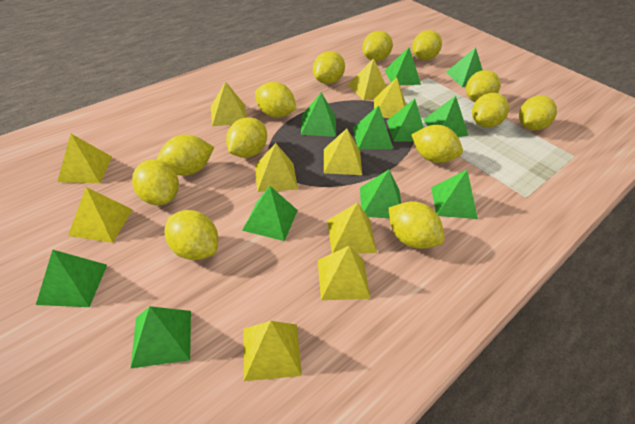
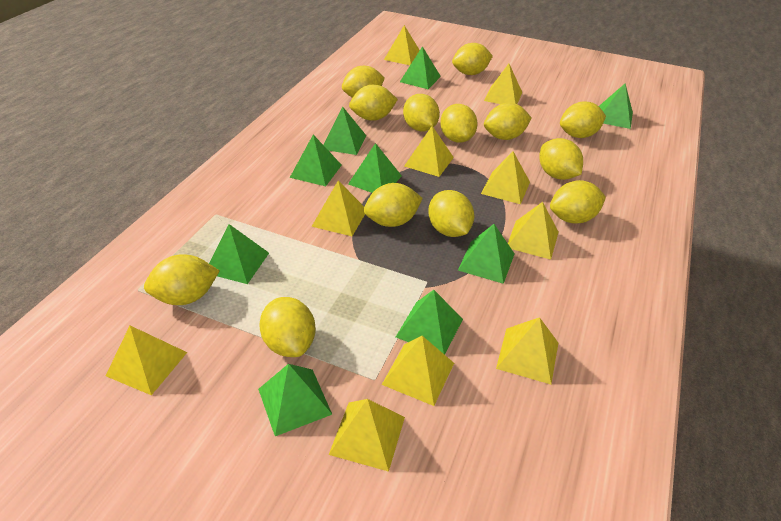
green pyramid: [36,250,107,307] [130,306,191,369] [242,186,298,241] [301,93,336,137] [353,105,393,149] [360,170,401,218] [384,47,421,85] [387,99,424,142] [423,96,469,137] [431,170,478,219] [446,48,482,87] = 11 -> [209,224,269,284] [258,364,332,436] [290,135,342,186] [323,107,366,155] [348,143,402,193] [396,290,463,355] [400,46,441,89] [458,224,515,284] [599,83,633,129] = 9

